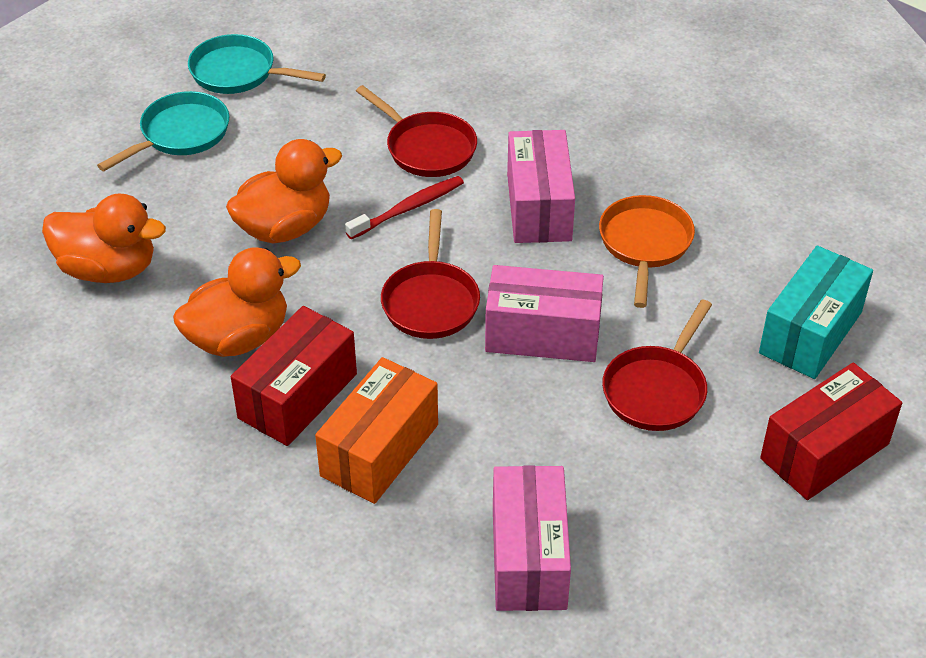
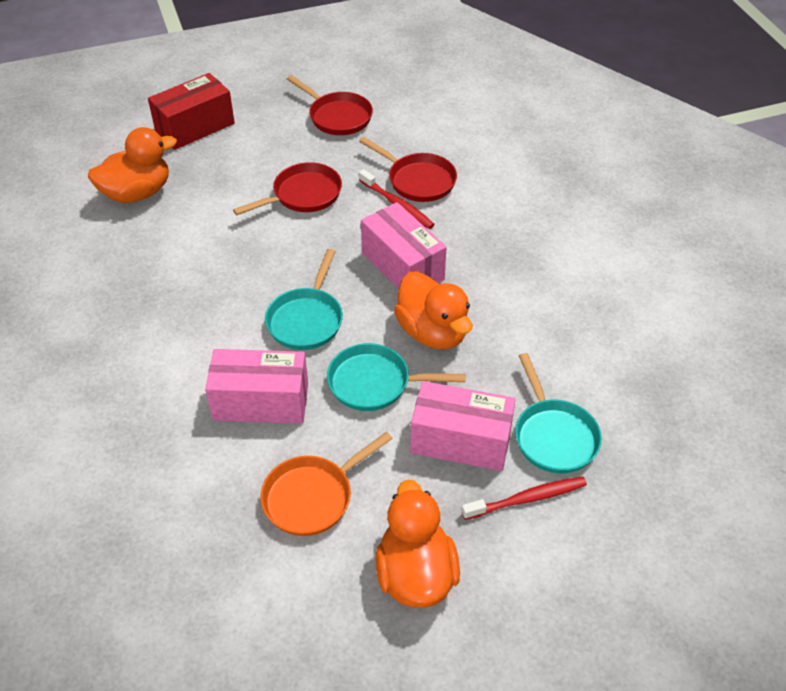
orange box: [315,357,438,504] = 1 -> none = 0
red box: [231,306,357,446] [760,362,902,500] = 2 -> [148,73,235,150] = 1
red toothbrush: [345,176,464,239] = 1 -> [359,169,435,229] [462,477,587,520] = 2
turquoise box: [759,246,873,379] = 1 -> none = 0
turquoise pan: [97,91,229,171] [188,34,326,94] = 2 -> [265,249,343,350] [327,343,465,411] [515,353,602,473] = 3

